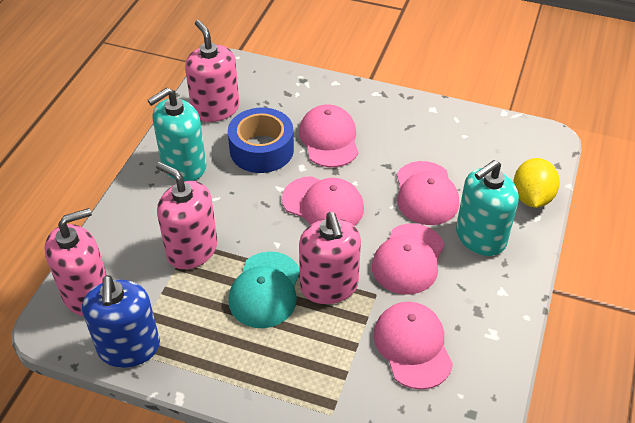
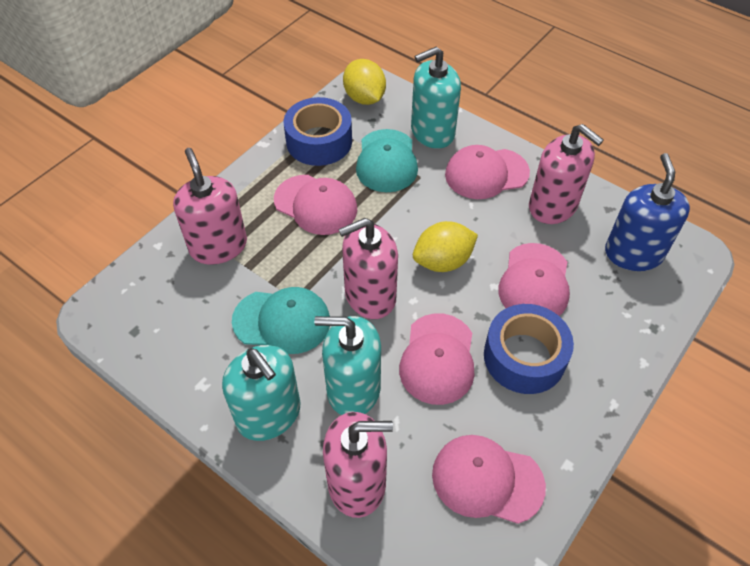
blue tape: [228,108,294,173] = 1 -> [283,97,352,166] [484,304,574,394] = 2
turquoise cap: [228,252,300,328] = 1 -> [232,287,330,354] [356,129,418,192] = 2
turquoise soap dispenser: [147,88,206,181] [456,160,519,256] = 2 -> [222,345,300,441] [314,316,381,415] [411,47,461,149] = 3
yellow lemon: [513,158,560,208] = 1 -> [343,59,386,105] [413,221,478,272] = 2

